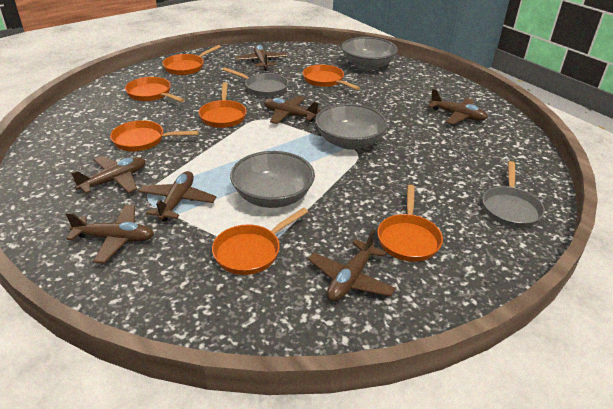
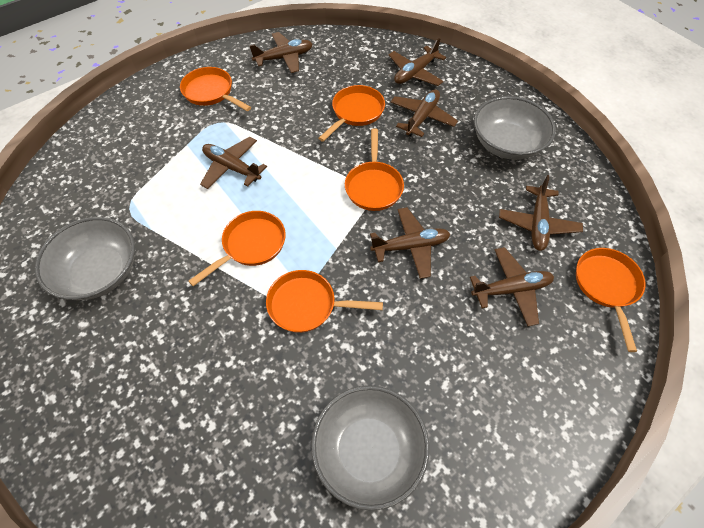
grey pan: [222,67,289,97] [482,161,545,228] = 2 -> none = 0
orange pan: [110,120,199,151] [125,77,185,102] [162,45,221,75] [199,82,247,128] [212,208,308,275] [303,65,360,90] [377,185,443,262] = 7 -> [180,67,251,111] [188,211,286,286] [266,270,383,333] [318,85,385,142] [345,128,404,211] [576,248,645,352] = 6

